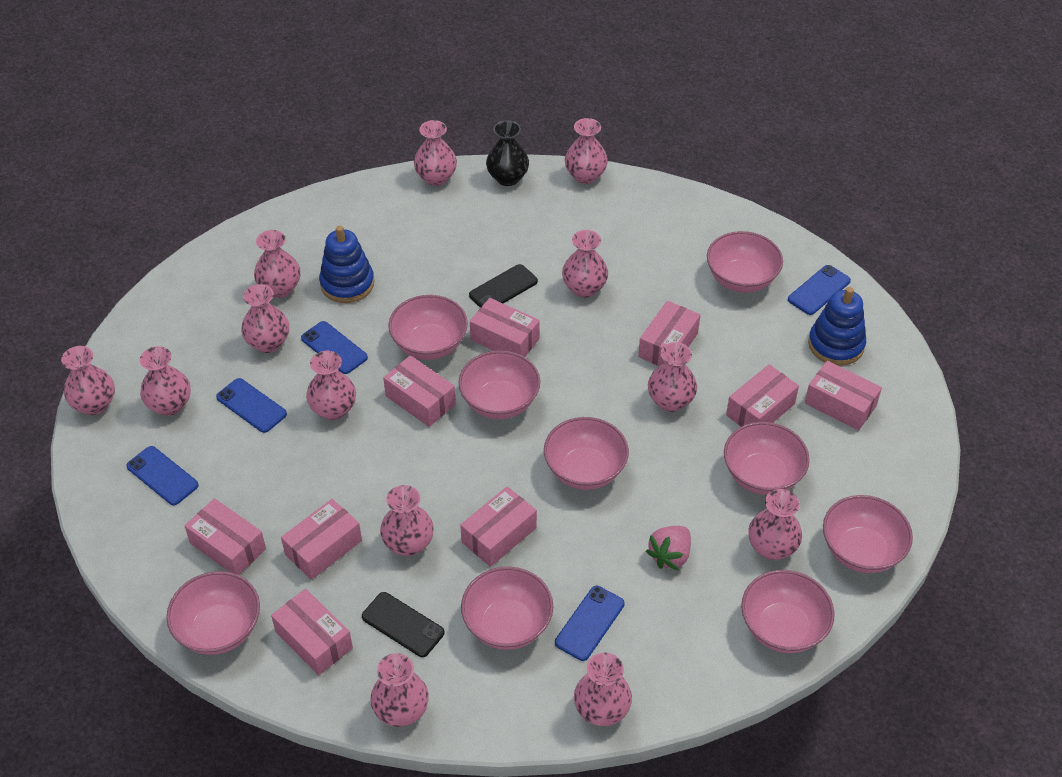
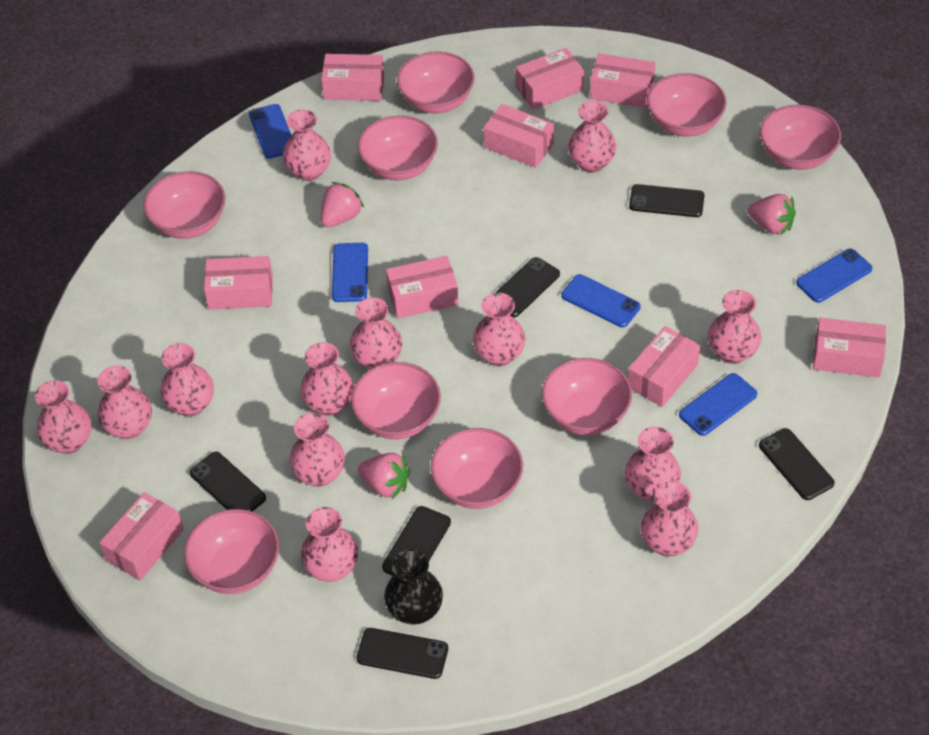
black phone: [362,592,444,657] [469,264,538,308] = 2 -> [190,452,266,511] [357,628,448,679] [382,506,451,576] [495,257,560,317] [629,184,704,217] [759,428,835,500] = 6
blue stacking toy: [319,226,374,303] [808,287,866,366] = 2 -> none = 0
pink strawberry: [646,526,691,570] = 1 -> [321,182,364,227] [358,453,410,499] [748,194,796,235] = 3

